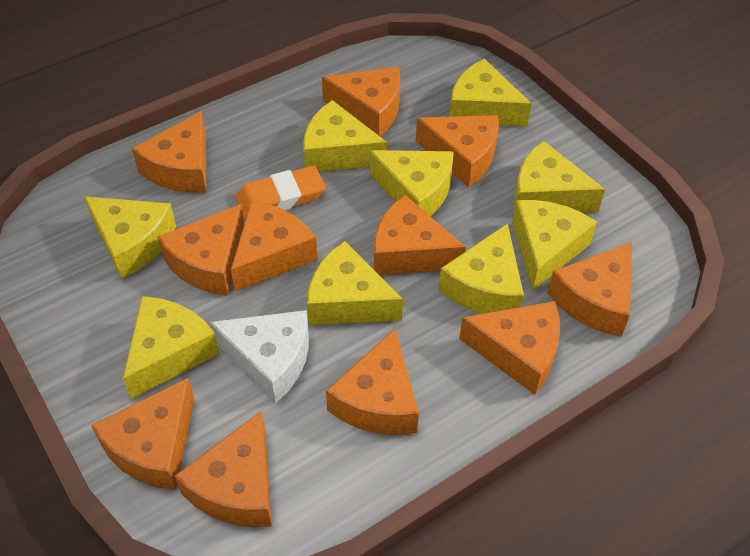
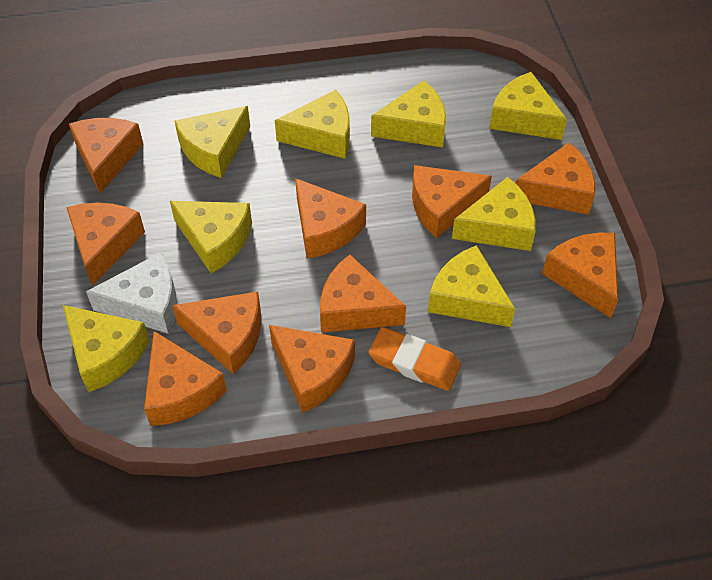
orange cheese: [91,378,194,490] [132,111,206,193] [158,204,244,296] [175,411,272,527] [231,201,318,292] [322,67,400,136] [326,329,419,435] [374,195,466,275] [416,115,499,188] [459,301,560,395] [547,242,632,337] = 11 -> [66,203,145,286] [69,118,144,193] [144,331,227,426] [172,292,261,374] [269,325,355,413] [295,178,366,259] [320,255,406,333] [412,165,492,238] [516,143,595,215] [542,233,618,318] = 10
yellow cheese: [84,196,176,279] [123,296,220,399] [304,100,387,172] [307,241,403,325] [369,150,454,216] [439,223,524,314] [449,59,532,127] [512,200,597,291] [514,141,605,213] = 9 -> [63,305,150,393] [170,201,252,273] [175,106,250,178] [275,90,350,159] [371,80,446,148] [428,245,515,327] [452,177,536,251] [489,72,567,140] = 8

